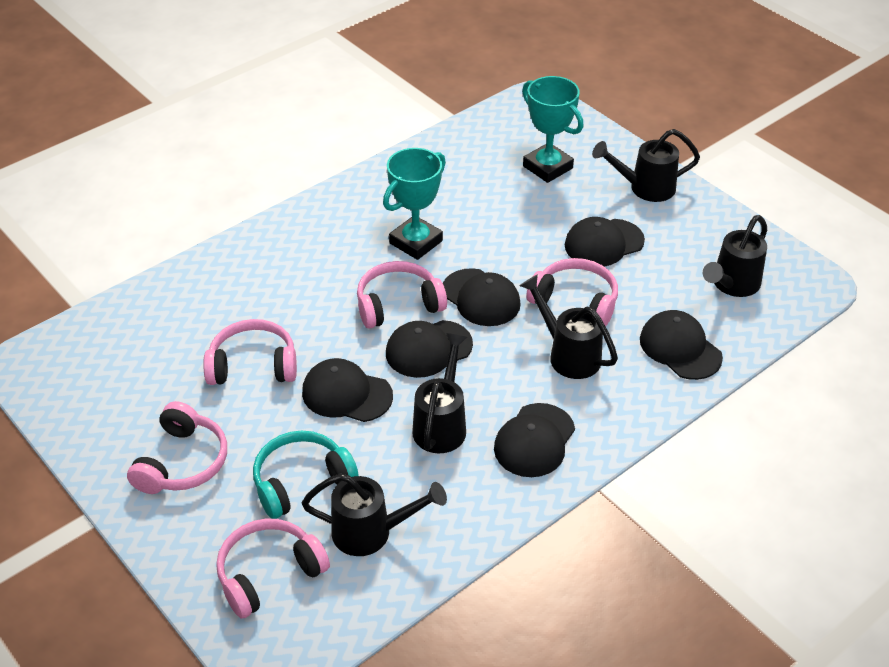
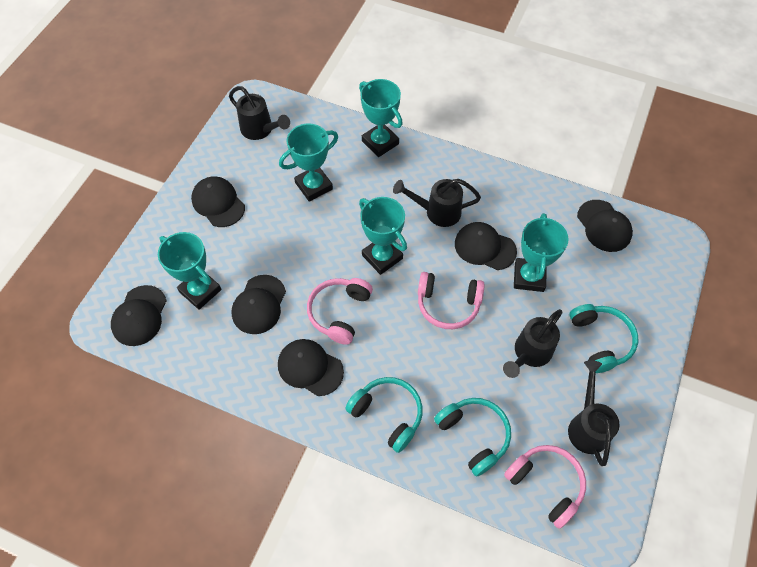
black watering can: [302,473,447,556] [412,333,468,453] [519,274,618,379] [592,129,700,202] [703,215,767,297] = 5 -> [229,86,290,140] [393,179,481,227] [503,309,563,378] [568,361,619,466] = 4
pink headphones: [127,401,227,494] [203,319,297,385] [216,519,330,618] [357,261,447,329] [526,258,618,327] = 5 -> [307,278,373,345] [418,272,485,329] [504,445,586,529] = 3
turquoise headphones: [253,431,359,519] = 1 -> [345,377,423,453] [434,398,511,477] [569,304,638,373] = 3
turquoise trophy: [383,148,446,260] [522,76,583,183] = 2 -> [158,232,222,310] [279,124,338,202] [359,79,403,157] [359,197,407,275] [514,213,569,292] = 5

